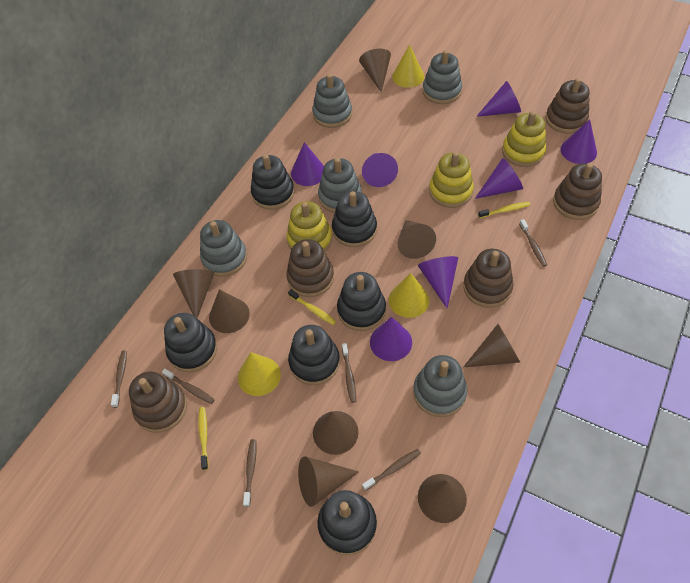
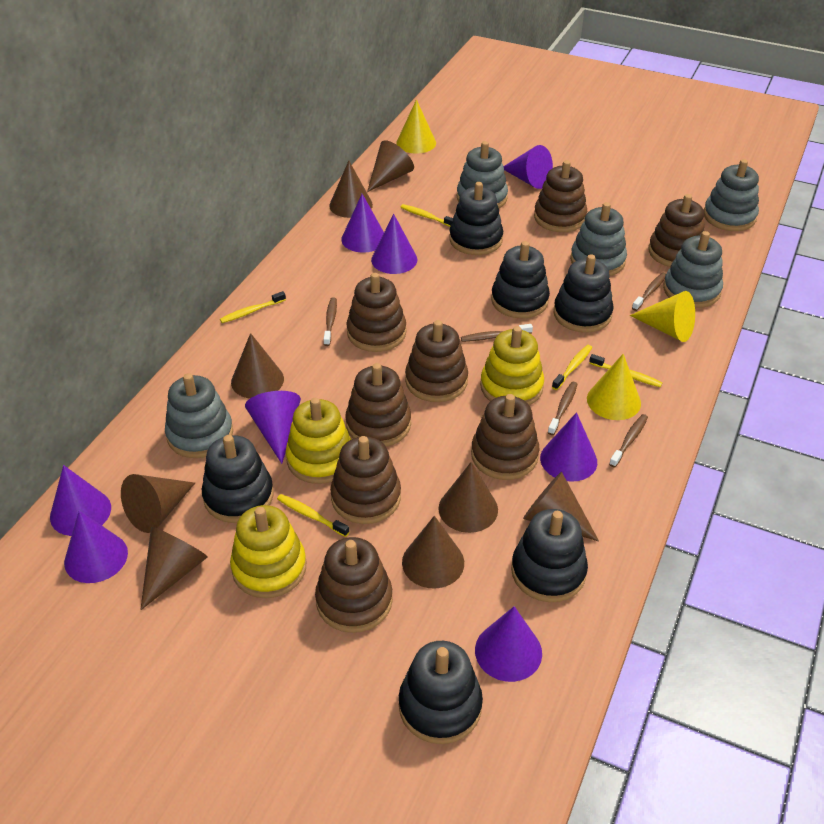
brown stacking toy: [129,372,187,433] [286,239,334,297] [463,249,513,308] [546,78,590,133] [553,163,602,220] = 5 -> [315,537,393,633] [330,436,401,524] [345,363,411,447] [347,273,406,352] [405,320,468,402] [471,394,539,480] [534,160,587,232] [648,194,705,267] = 8
brown toothbrush: [111,350,127,408] [162,369,214,404] [243,439,257,507] [342,343,356,403] [362,449,421,491] [519,219,547,267] = 6 -> [324,297,337,346] [461,324,533,342] [548,382,578,435] [609,414,648,467] [632,272,666,311] = 5
purple cone: [291,142,324,186] [362,153,398,187] [370,317,412,361] [418,256,458,308] [475,158,523,199] [476,81,521,117] [561,119,597,164] = 7 -> [50,465,111,536] [64,511,128,583] [245,391,301,464] [341,194,384,253] [371,214,417,274] [475,606,542,682] [504,145,553,189] [540,412,597,482] = 8
yellow toothbrush: [198,407,209,470] [288,289,336,325] [478,202,530,218] = 3 -> [220,291,286,323] [277,494,349,537] [401,204,453,227] [552,345,592,390] [589,354,663,387] = 5

